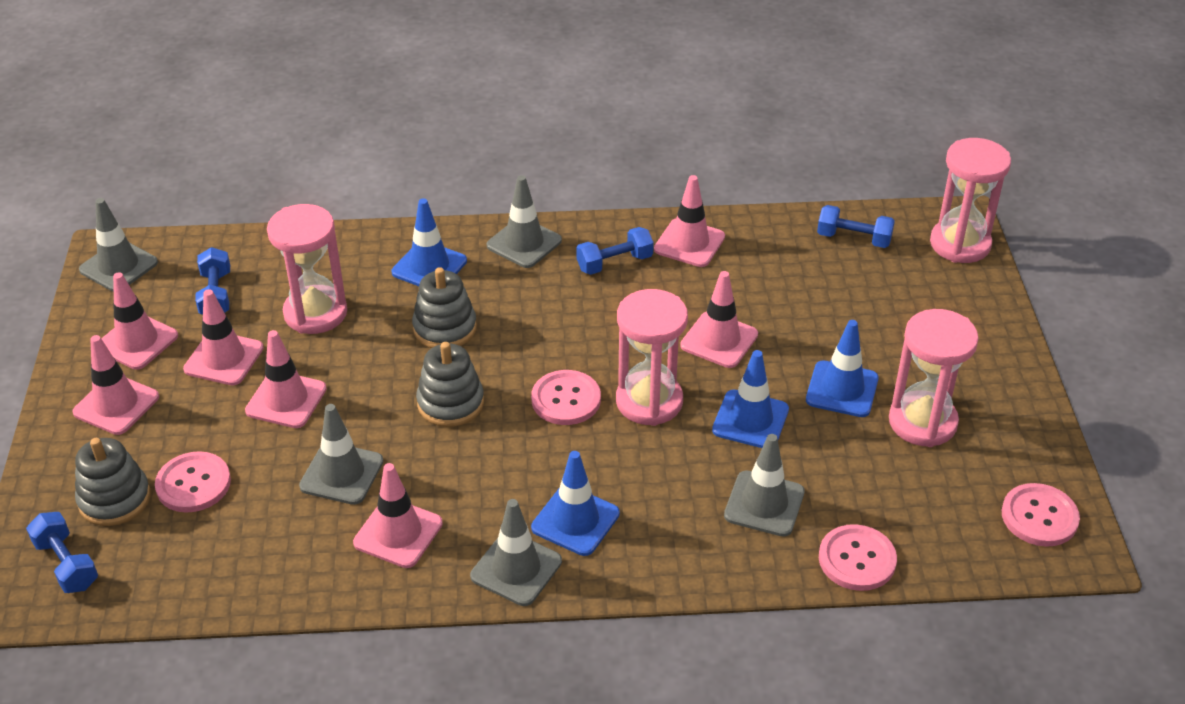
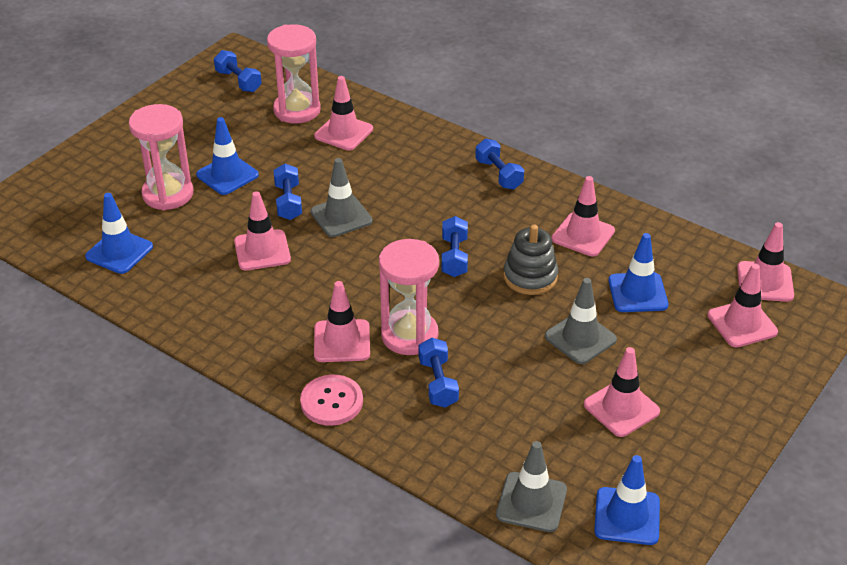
blue dumbbell: [26,512,98,593] [195,247,230,315] [576,227,654,275] [817,205,895,248] = 4 -> [214,50,262,92] [273,164,302,220] [419,338,459,407] [442,216,468,277] [475,139,524,190] = 5
grey stacking toy: [75,438,151,526] [412,267,477,348] [416,342,484,427] = 3 -> [503,225,558,295] = 1
grey traffic cone: [79,198,158,292] [299,404,383,505] [470,499,562,606] [487,175,562,268] [724,434,805,537] = 5 -> [310,158,373,237] [496,441,567,532] [545,278,617,364] = 3
pink button: [155,451,231,513] [531,370,601,425] [819,524,897,591] [1002,483,1080,547] = 4 -> [300,375,363,426] = 1
pink hourglass: [267,204,347,334] [616,289,688,426] [889,309,979,447] [930,138,1011,263] = 4 -> [129,104,193,210] [267,24,321,124] [379,239,439,355] = 3

